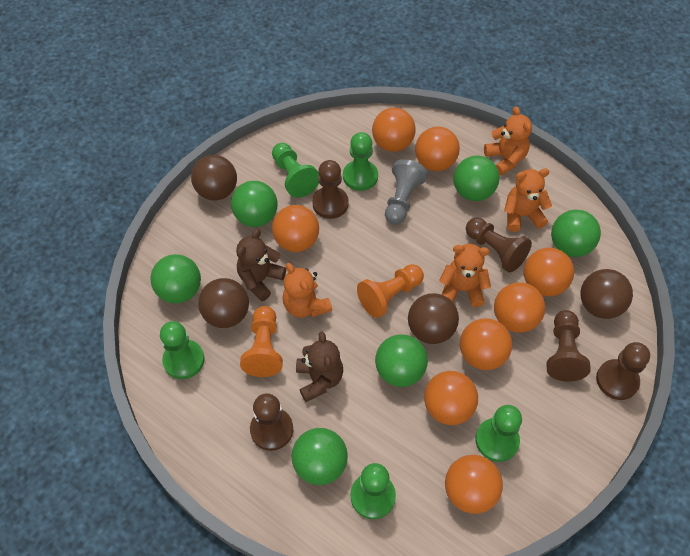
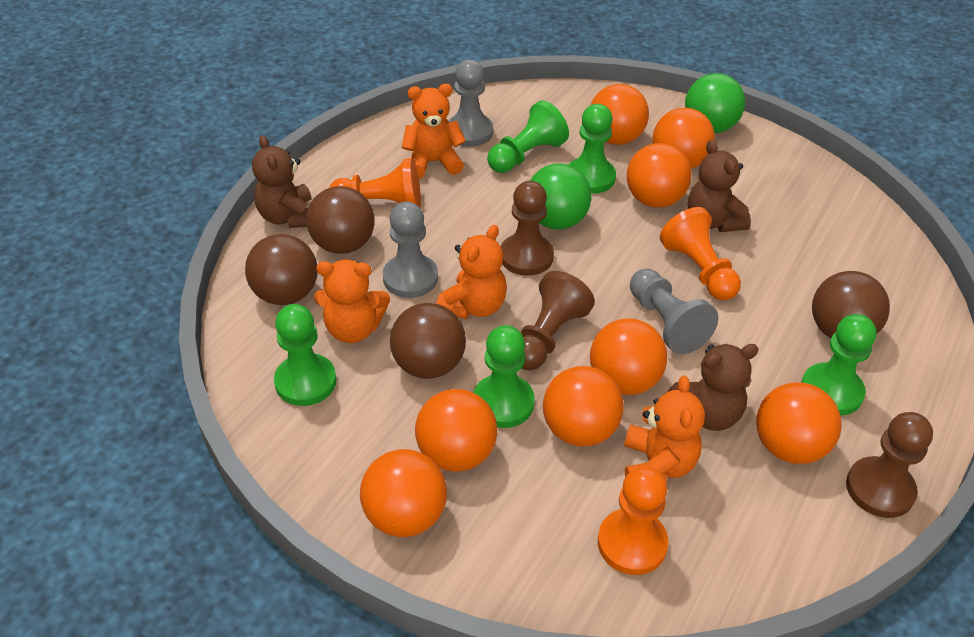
brown pawn: [250,393,293,451] [312,160,349,219] [466,217,532,273] [547,310,591,382] [596,342,650,400] = 5 -> [501,181,554,276] [521,271,595,370] [846,412,933,518] = 3
brown teddy bear: [236,229,286,301] [296,332,343,402] = 2 -> [252,135,311,228] [667,344,759,431] [688,140,751,232] = 3
green ball: [150,254,201,304] [231,181,278,227] [292,428,348,485] [375,335,428,387] [454,156,499,201] [551,210,601,257] = 6 -> [530,163,592,229] [685,73,745,133] = 2
grey pawn: [385,159,428,225] = 1 -> [383,202,438,298] [448,60,493,147] [630,269,718,354] = 3
orange pawn: [240,306,283,377] [357,264,424,318] = 2 -> [329,158,421,207] [598,466,669,575] [660,207,741,300] = 3

